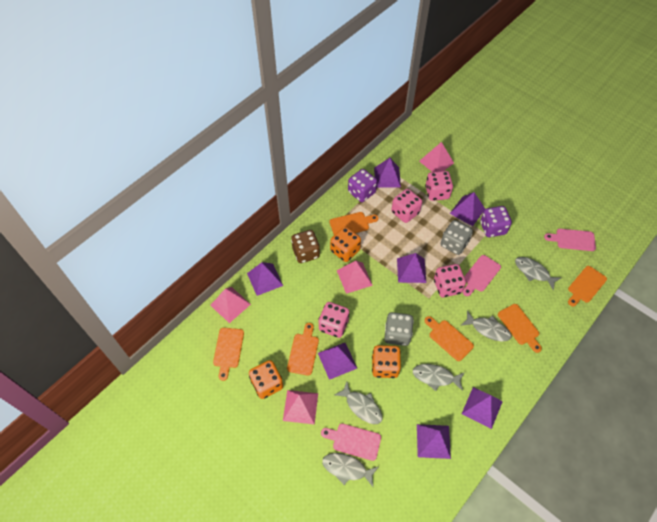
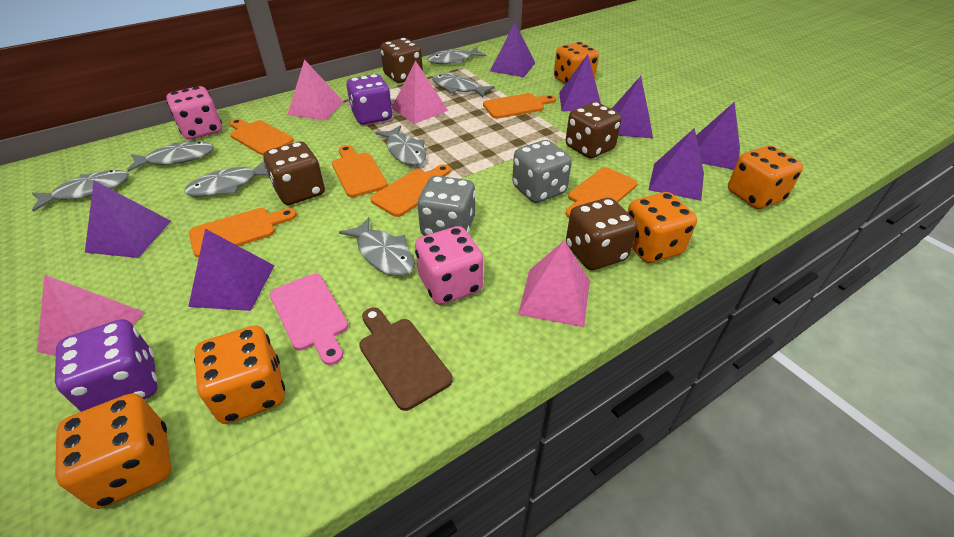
brown cutting board: none = 0 -> [359,308,453,411] = 1
brown dice: [291,230,320,263] = 1 -> [263,142,325,205] [380,38,423,83] [566,102,622,158] [566,198,638,270] = 4
grey fish: [322,453,379,487] [335,382,383,424] [412,364,465,391] [461,311,511,341] [515,257,561,290] = 5 -> [32,170,129,212] [127,141,214,172] [184,161,269,197] [339,217,415,276] [375,125,426,166] [427,47,486,64] [432,74,495,97] = 7
orange dice: [249,360,283,399] [330,227,361,262] [372,345,401,378] = 3 -> [55,393,171,509] [194,325,285,424] [554,42,599,84] [627,192,697,263] [728,146,803,209] = 5
pink cutting board: [321,424,381,461] [463,255,501,296] [544,229,596,251] = 3 -> [270,274,348,365] = 1
pink dice: [319,302,349,338] [391,189,422,223] [425,171,453,201] [434,264,466,297] = 4 -> [166,86,222,140] [415,226,483,305] = 2

